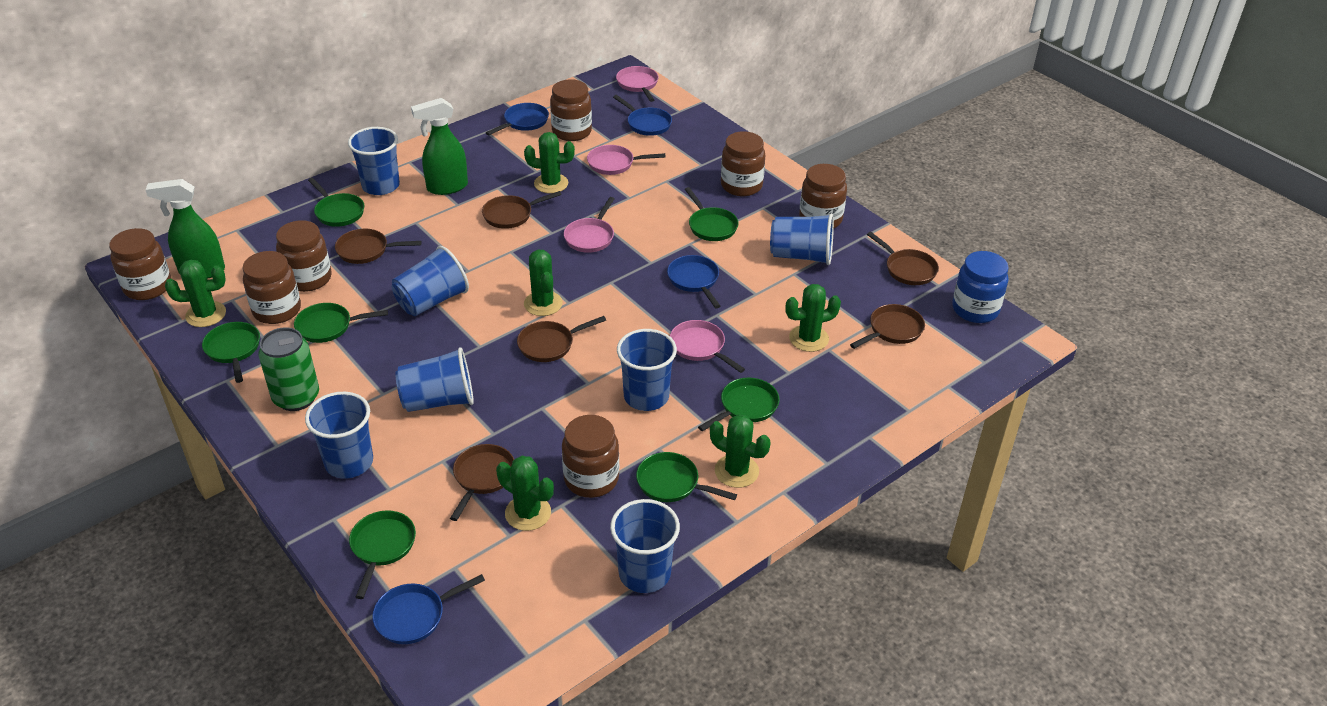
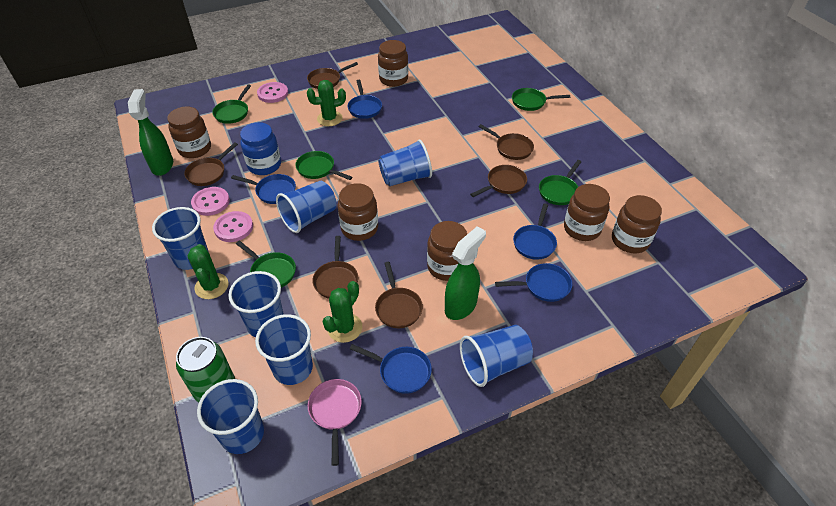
blue pan: [372,574,485,644] [486,103,549,135] [613,95,672,136] [667,255,720,308] = 4 -> [231,174,296,204] [348,80,382,119] [350,344,432,394] [495,263,572,302] [513,204,557,260] = 5
brown jar: [109,228,171,300] [242,251,301,324] [276,220,332,292] [550,79,592,141] [562,415,619,498] [721,131,765,196] [799,164,847,228] = 7 -> [167,107,211,158] [337,183,378,241] [378,40,408,87] [427,221,467,281] [564,184,610,241] [612,195,662,253] = 6
green cactus: [165,260,226,327] [496,456,554,531] [524,132,575,193] [524,250,563,316] [710,414,771,488] [785,284,841,352] = 6 -> [188,244,228,299] [307,80,346,126] [323,281,362,343] = 3
green pan: [202,322,260,383] [294,303,388,343] [308,178,364,227] [349,511,416,599] [636,452,737,502] [685,187,739,241] [698,378,779,432] = 7 -> [212,84,251,124] [236,241,296,288] [295,151,352,180] [512,88,570,111] [539,160,581,205] = 5
pink button: none = 0 -> [191,187,230,216] [213,211,253,242] [257,82,288,103] = 3
pink pan: [564,197,614,253] [587,145,665,175] [616,66,658,102] [670,320,745,373] = 4 -> [308,379,362,466] = 1

